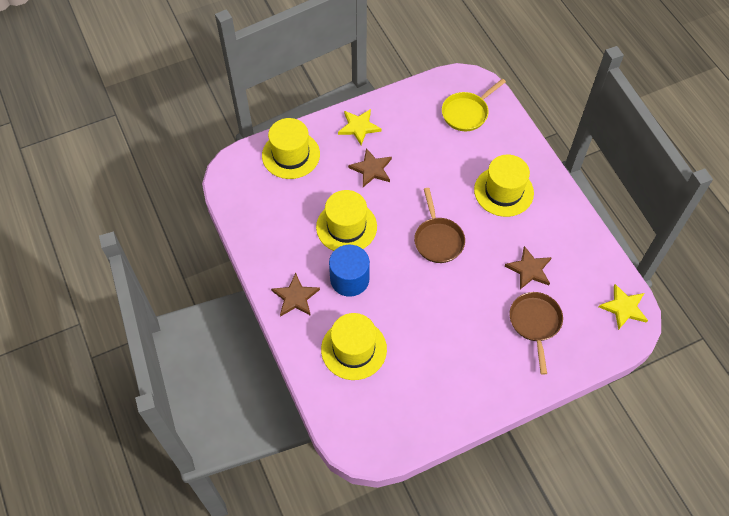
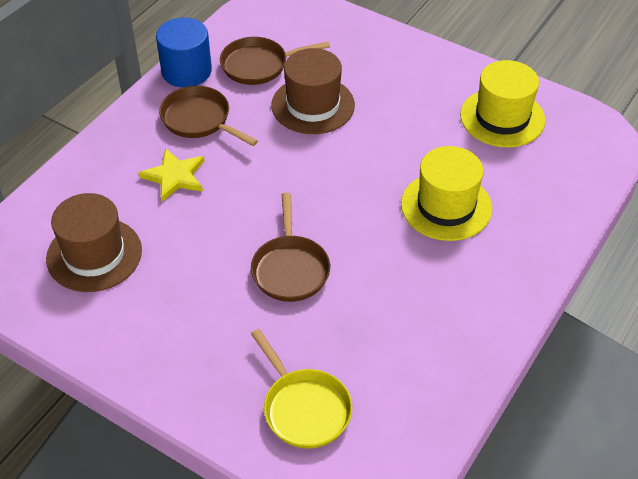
brown hat: none = 0 -> [46,193,142,292] [271,48,355,134] = 2
brown pan: [414,188,465,263] [510,292,563,375] = 2 -> [159,86,258,146] [220,37,330,85] [251,193,330,302] = 3
brown star: [271,273,320,317] [348,148,392,187] [505,246,552,289] = 3 -> none = 0
yellow hat: [262,118,320,179] [316,190,377,251] [321,313,387,380] [474,155,534,217] = 4 -> [401,146,492,241] [460,60,545,147] = 2
yellow star: [338,109,382,145] [599,284,648,330] = 2 -> [138,148,204,202] = 1

